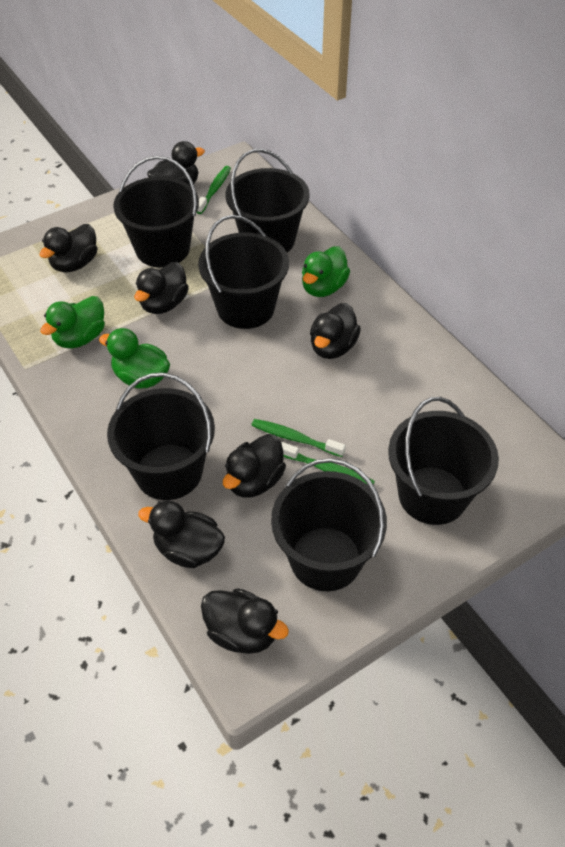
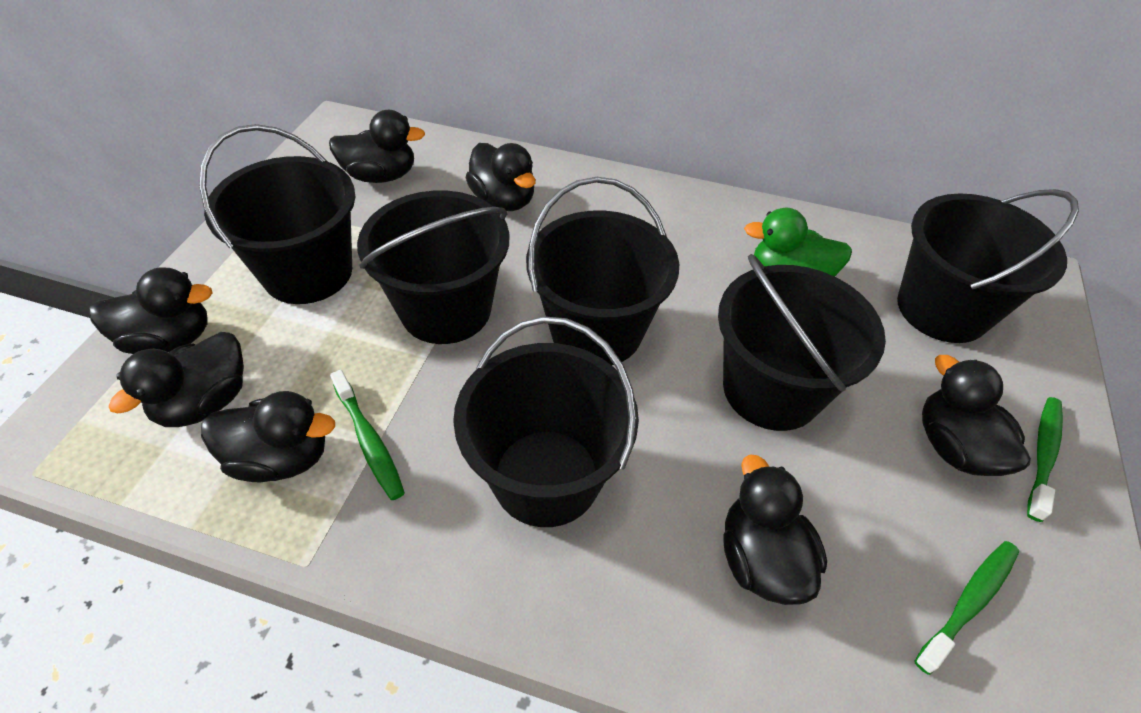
green duck: [40,296,105,348] [99,328,170,388] [302,246,350,297] = 3 -> [744,208,852,277] = 1

